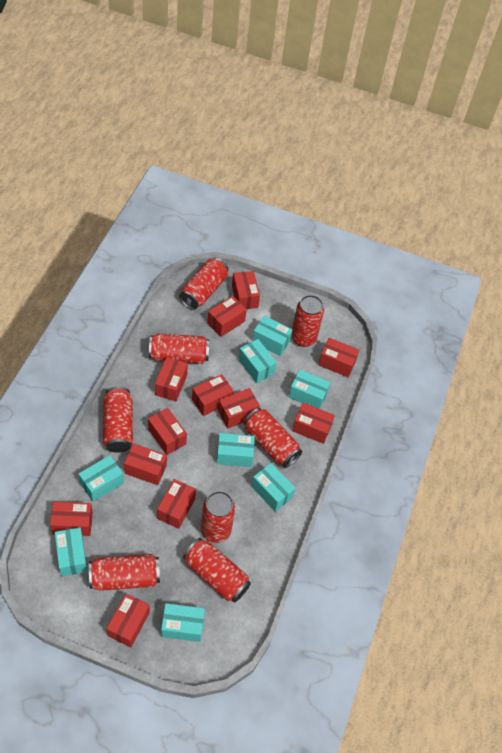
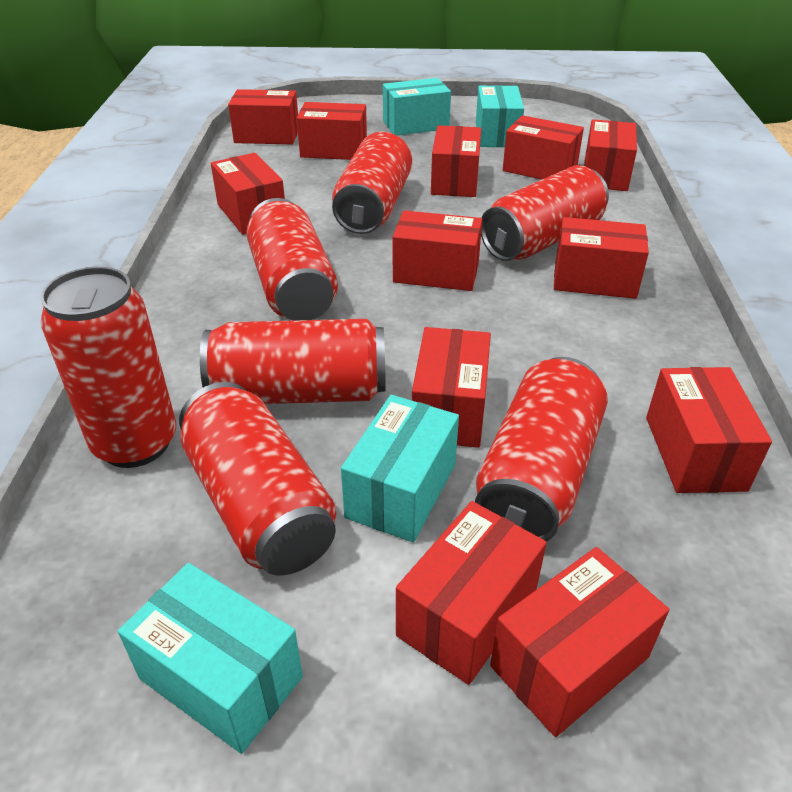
red can: [89,554,160,591] [103,387,133,453] [149,334,209,364] [179,258,228,310] [183,538,251,603] [201,491,235,543] [244,408,302,468] [291,295,324,347] = 8 -> [40,267,176,468] [179,382,336,576] [200,319,386,404] [246,198,338,321] [332,132,412,234] [475,357,608,542] [481,165,609,261] = 7
turquoise box: [55,527,87,577] [79,455,124,502] [161,603,205,642] [216,433,255,467] [238,339,277,383] [251,463,295,512] [252,316,293,356] [289,369,330,409] = 8 -> [118,563,303,754] [341,395,459,542] [383,78,451,136] [476,85,524,147] = 4

